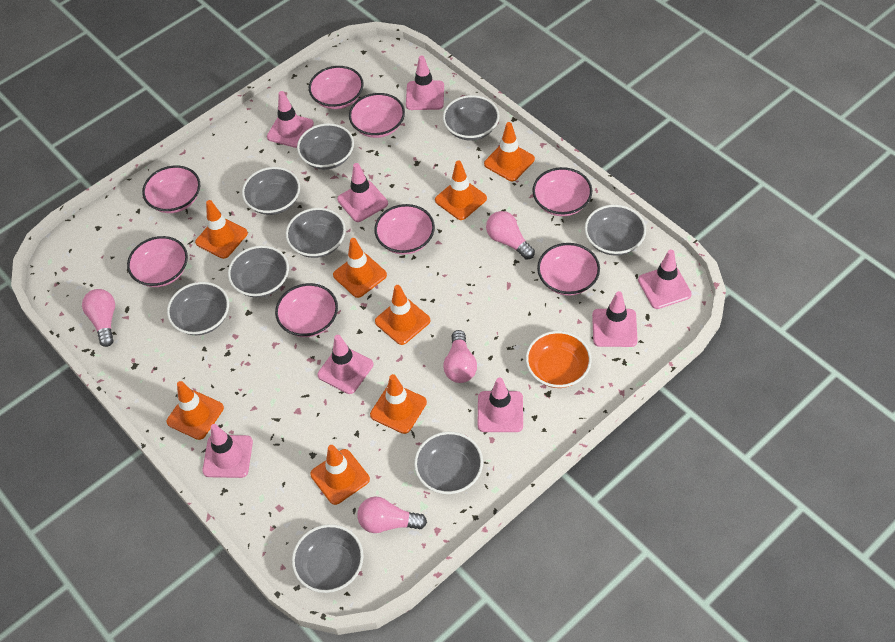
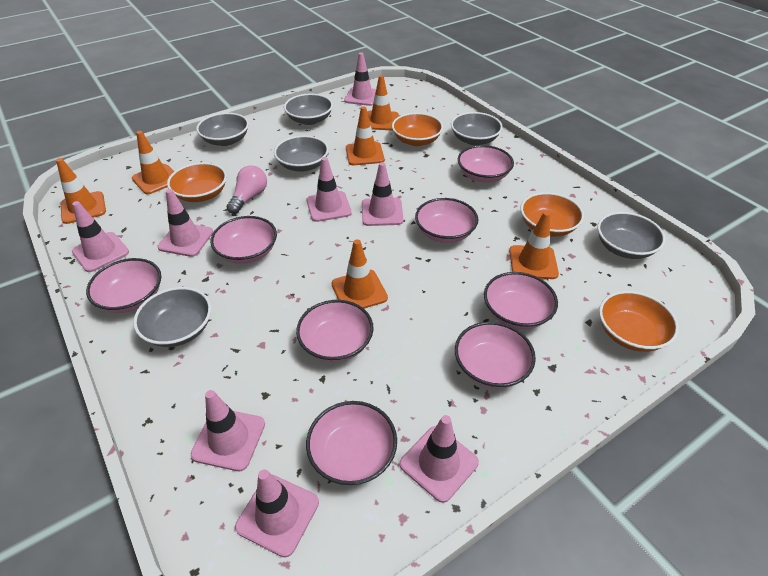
grey bowl: [167,282,229,335] [228,245,289,298] [242,167,300,215] [286,208,346,258] [292,524,364,593] [297,123,354,170] [414,432,483,494] [443,95,499,141] [585,205,646,256] = 9 -> [133,287,211,347] [196,113,249,146] [274,135,329,172] [284,94,333,125] [451,112,503,145] [597,212,666,259] = 6
orange bowl: [526,331,592,388] = 1 -> [167,162,227,202] [392,113,443,146] [520,192,584,237] [599,291,679,352] = 4
orange traffic cone: [167,381,224,440] [195,200,248,259] [310,445,370,505] [333,238,387,298] [370,374,427,434] [375,285,430,345] [435,161,487,220] [484,122,535,181] = 8 -> [56,158,106,224] [132,131,174,194] [331,240,388,309] [346,106,385,165] [367,75,399,130] [509,211,559,279] = 6
pink light bulb: [82,289,115,347] [357,496,427,533] [443,330,477,383] [486,211,535,260] = 4 -> [227,165,267,214] = 1

